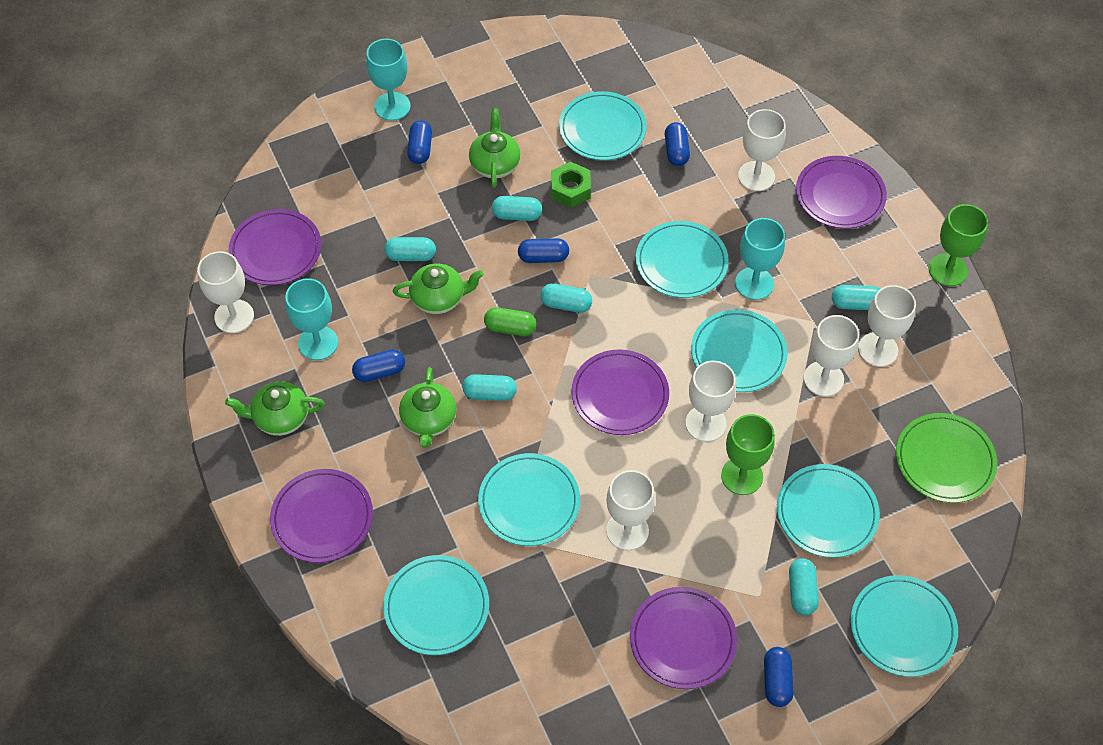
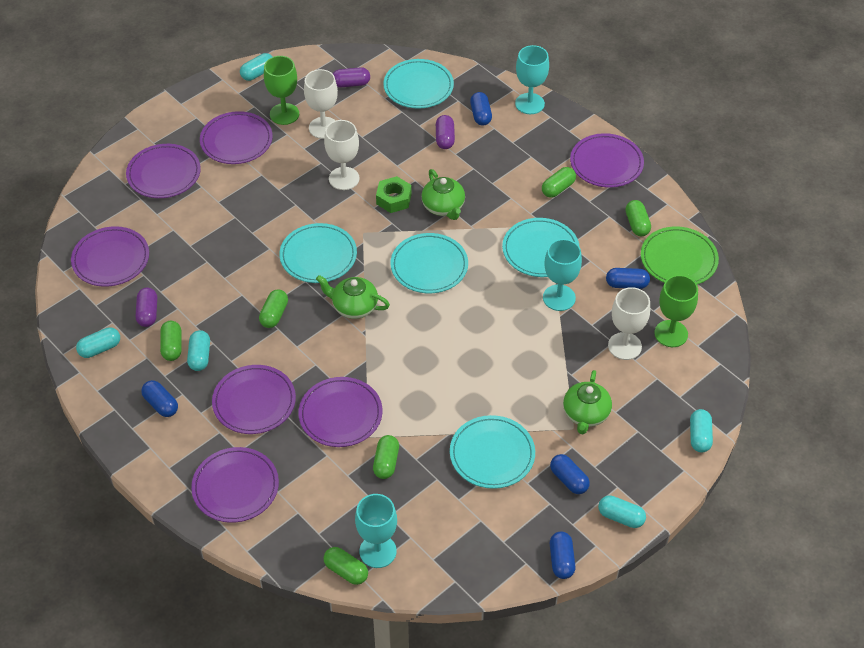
green capsule: [484,307,536,336] = 1 -> [160,321,182,361] [259,289,288,328] [323,547,368,585] [373,435,399,479] [542,167,576,198] [626,200,651,236] = 6
green teapot: [225,381,325,436] [393,264,484,314] [399,367,457,448] [469,108,521,188] = 4 -> [316,275,390,319] [421,169,465,220] [563,370,612,434] = 3
purple capsule: none = 0 -> [136,288,157,327] [333,67,370,87] [436,115,455,149] = 3
purple plate: [229,209,321,285] [270,469,373,563] [571,349,669,435] [630,587,737,689] [796,156,887,229] = 5 -> [71,226,149,287] [126,144,201,198] [191,447,279,523] [200,111,273,164] [212,365,296,434] [299,377,383,447] [570,133,644,188] = 7
turquoise capsule: [384,237,436,261] [462,374,517,401] [492,196,542,221] [540,283,592,313] [789,558,819,615] [832,285,880,310] = 6 -> [76,327,120,358] [187,330,210,371] [240,53,272,81] [598,495,646,528] [690,409,713,452] = 5
turquoise plate: [383,555,489,655] [478,453,580,546] [559,91,647,160] [636,221,729,298] [691,309,788,392] [777,464,880,558] [851,575,958,677] = 7 -> [279,223,357,283] [383,59,454,109] [391,233,468,293] [450,415,535,489] [502,218,580,277] = 5
white goblet: [197,251,254,333] [606,470,655,551] [686,361,736,442] [738,109,786,191] [804,315,859,397] [858,285,916,367] = 6 -> [304,69,338,139] [324,120,360,190] [608,287,650,360] = 3

